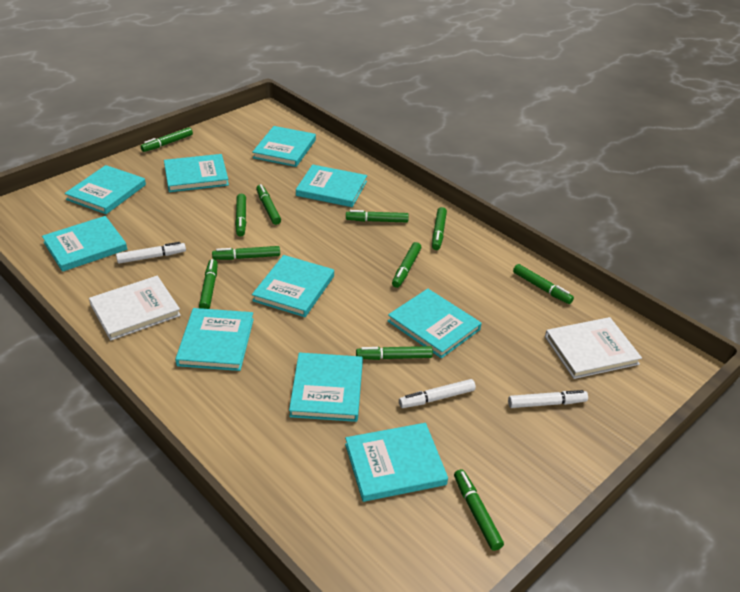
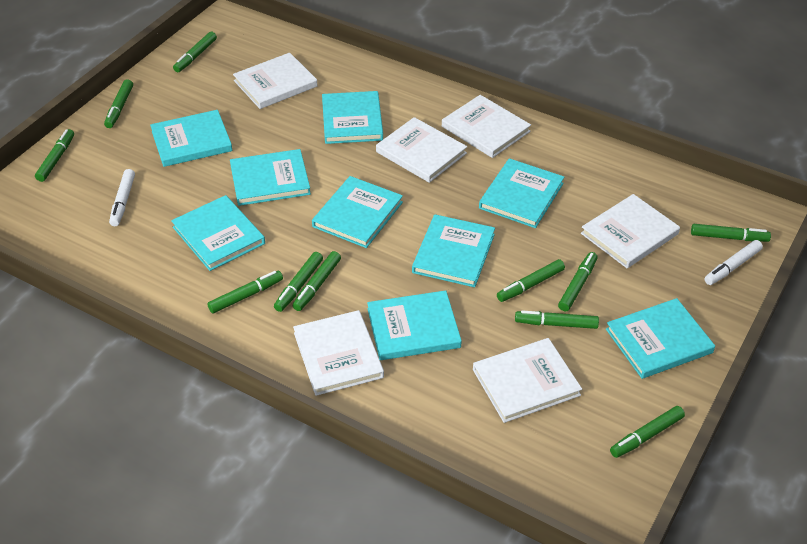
turquoise book: [42,216,127,272] [65,165,146,214] [164,154,229,192] [175,308,254,371] [252,126,316,167] [252,255,334,317] [289,352,363,422] [296,165,367,207] [345,423,448,502] [388,289,482,358] = 10 -> [150,110,233,167] [171,195,265,271] [230,149,311,206] [312,176,403,248] [322,91,383,144] [367,290,462,360] [412,214,495,287] [479,158,564,228] [606,298,715,379] = 9
white book: [89,276,181,341] [545,317,642,379] = 2 -> [233,53,317,109] [293,310,384,396] [376,117,467,183] [442,95,531,158] [473,338,582,423] [581,194,680,268] = 6
white marker: [116,242,186,264] [399,379,476,408] [508,390,588,408] = 3 -> [109,169,135,226] [704,240,763,285] = 2

